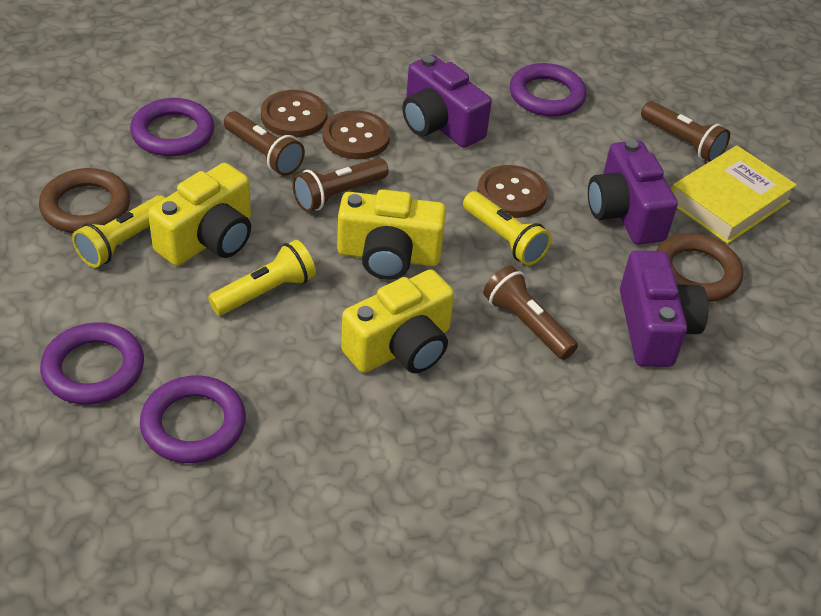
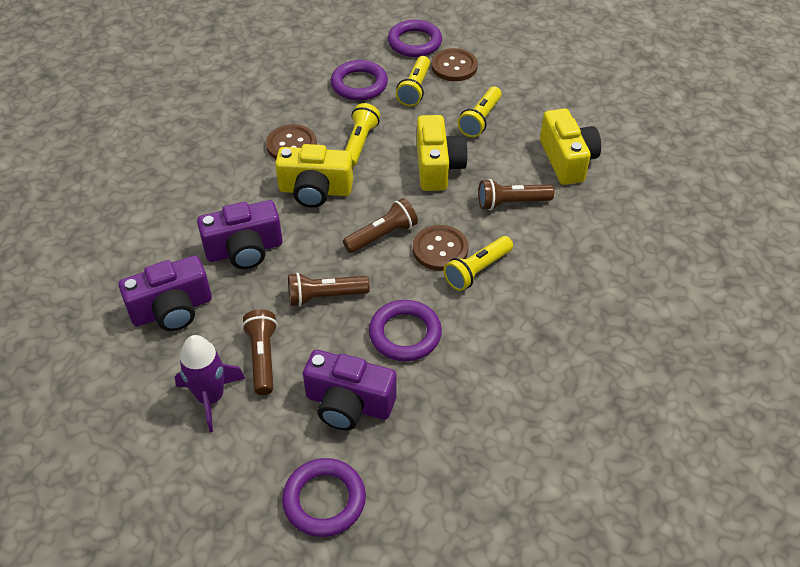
brown ring: [39,168,130,233] [656,233,743,302] = 2 -> none = 0
purple rocket: none = 0 -> [175,335,245,432] = 1
yellow book: [671,146,797,244] = 1 -> none = 0
yellow flashlight: [72,195,165,268] [208,240,316,315] [463,191,551,265] = 3 -> [345,103,380,167] [396,56,430,106] [443,236,513,291] [458,86,502,137] = 4

